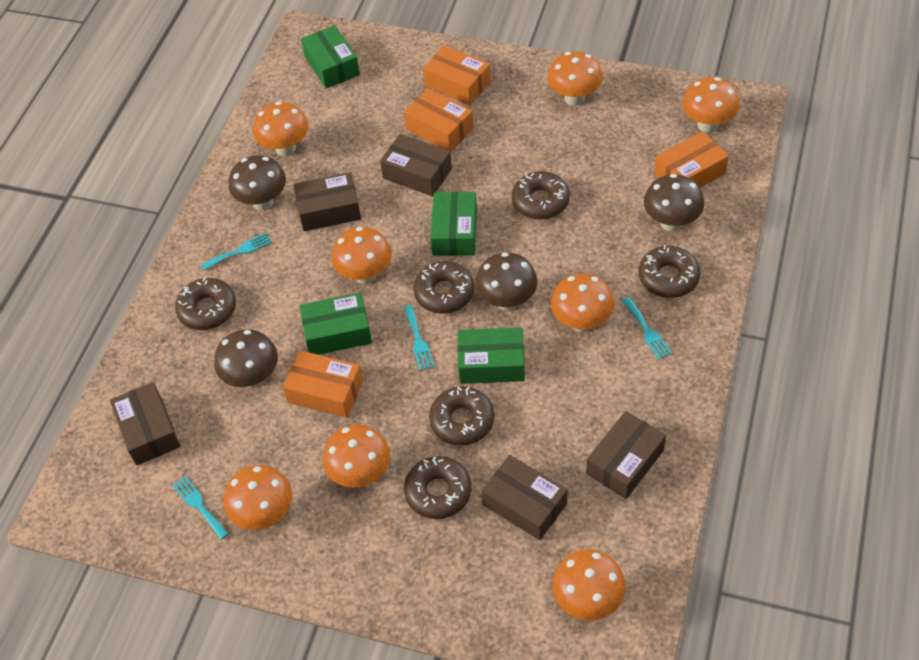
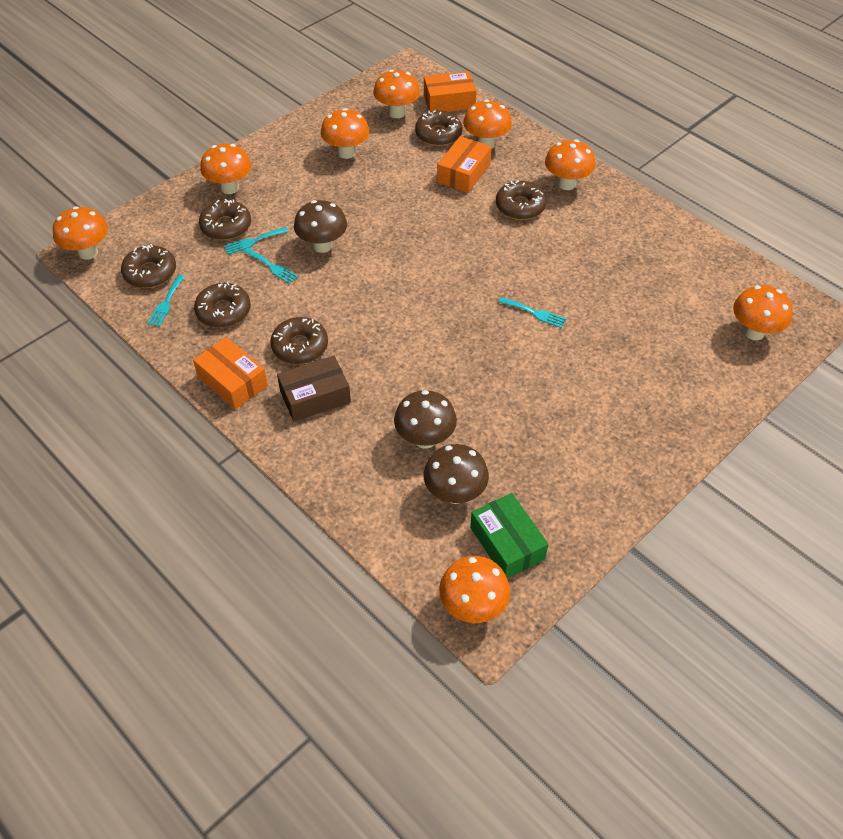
brown box: [110,382,180,465] [294,172,361,231] [380,134,452,196] [482,455,567,540] [586,411,666,499] = 5 -> [277,356,351,422] = 1
brown mushroom: [214,329,278,388] [229,155,286,211] [475,252,538,311] [644,174,704,231] = 4 -> [294,200,347,253] [394,390,457,449] [423,444,489,504] = 3
green box: [300,292,372,355] [301,25,360,88] [430,192,477,256] [458,327,525,384] = 4 -> [470,493,549,578] = 1
orange box: [283,350,363,418] [404,88,474,152] [423,45,491,105] [654,131,729,188] = 4 -> [193,337,268,409] [424,71,477,112] [437,136,492,193] = 3

